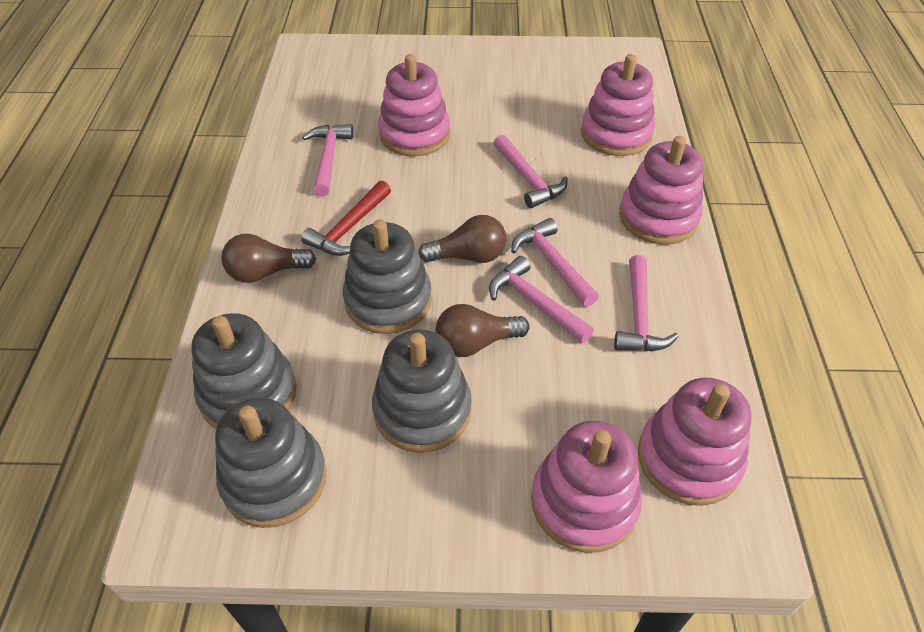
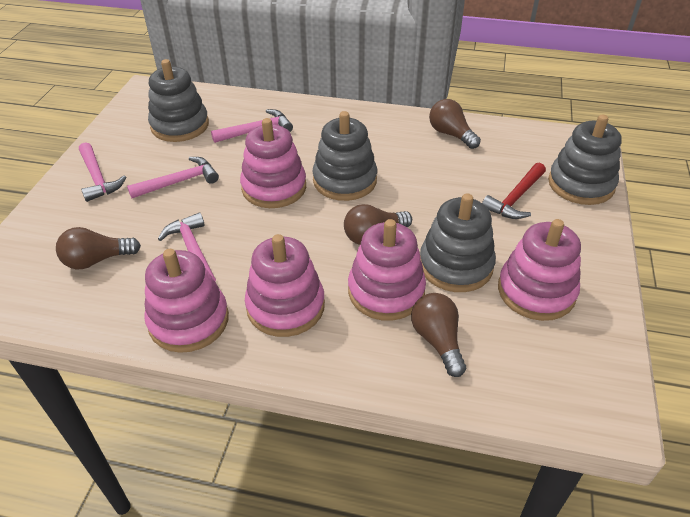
brown light bulb: [221,234,316,283] [418,215,506,263] [435,304,529,357] = 3 -> [56,227,141,269] [344,204,412,245] [411,293,466,377] [429,99,481,149] = 4
pink hammer: [302,124,353,196] [489,256,594,343] [493,135,568,208] [511,218,599,307] [614,255,679,351] = 5 -> [79,142,126,202] [127,157,219,198] [158,213,216,282] [211,109,293,143] = 4

